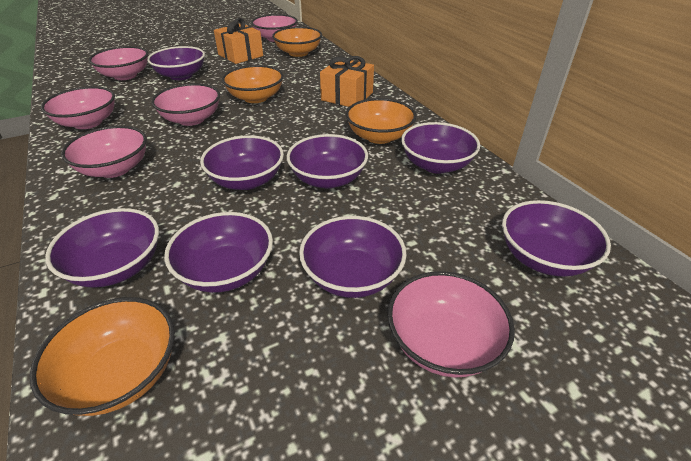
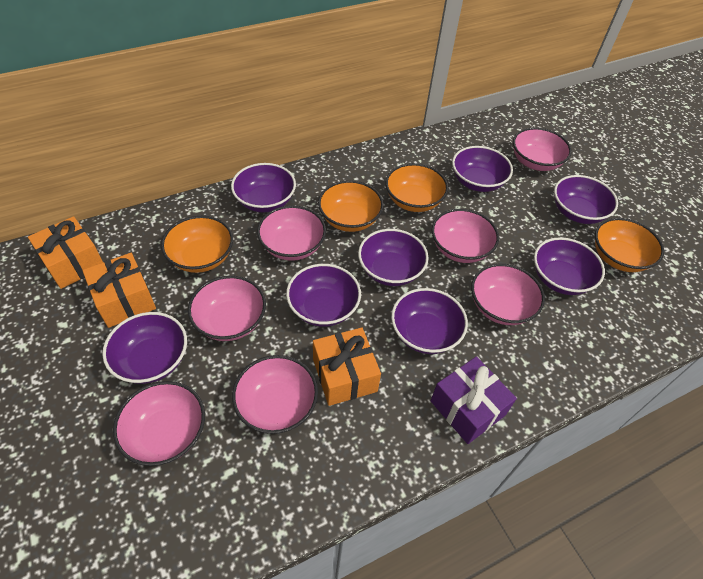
orange gift: [214,18,263,64] [320,56,374,107] = 2 -> [28,216,103,289] [83,253,156,328] [313,328,381,406] = 3
pink bowl: [41,86,115,129] [61,126,147,178] [89,46,148,80] [151,83,220,126] [251,14,298,42] [387,271,515,377] = 6 -> [113,381,205,466] [188,276,266,341] [232,355,318,434] [257,205,326,261] [431,209,499,263] [471,264,545,325] [513,127,572,171] = 7
purple gift: none = 0 -> [431,356,517,444] = 1

